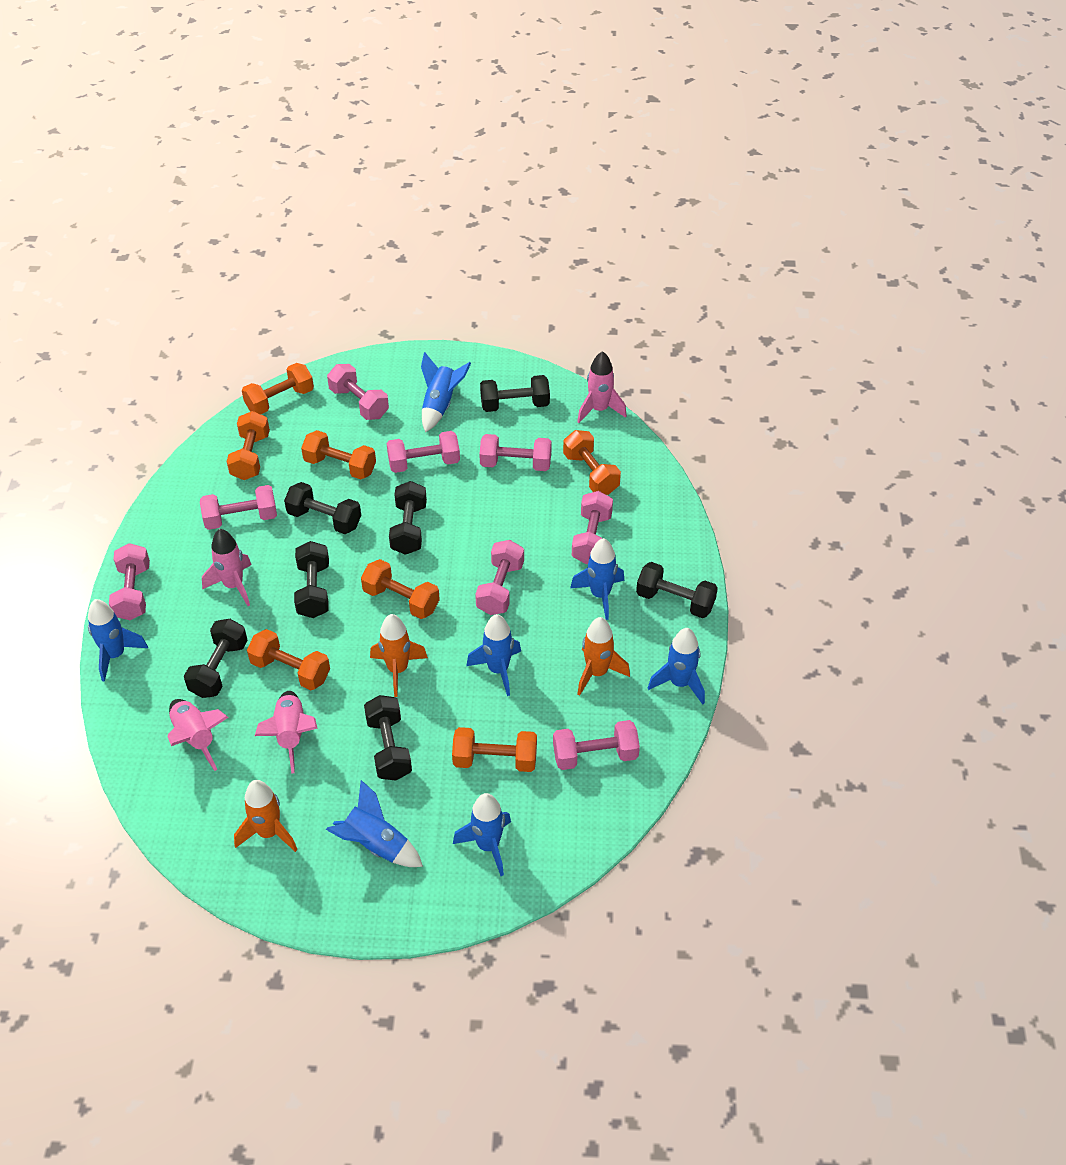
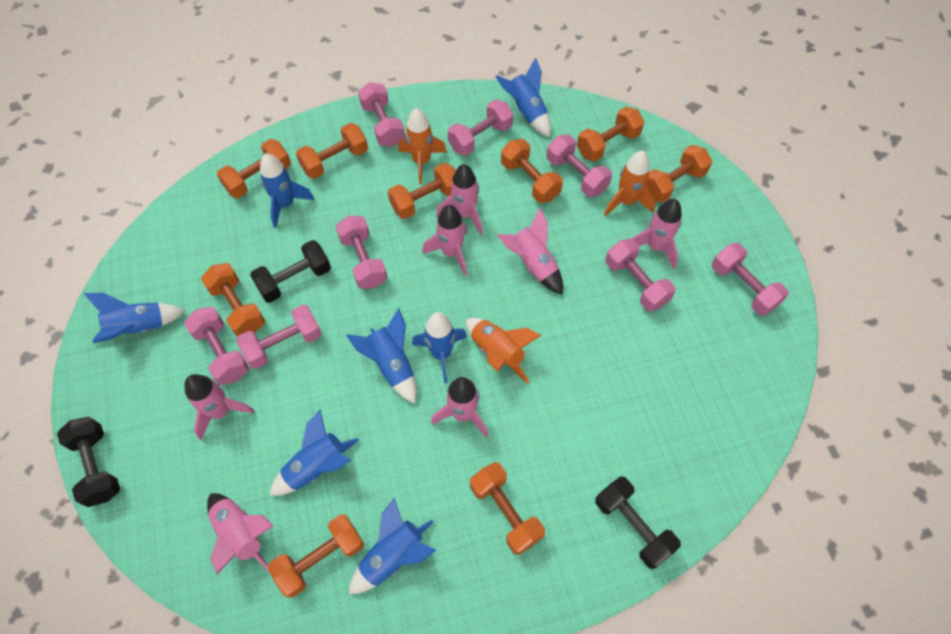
black dumbbell: [184,619,248,698] [284,482,361,534] [294,541,329,618] [364,695,412,780] [389,481,427,555] [480,375,550,412] [636,562,718,618] = 7 -> [57,417,120,507] [250,240,331,303] [595,476,681,569] = 3
orange dumbbell: [227,411,270,480] [242,363,314,414] [247,629,330,690] [301,430,376,479] [361,559,440,619] [452,727,537,772] [563,430,621,495] = 7 -> [201,263,265,337] [217,139,291,198] [268,514,364,598] [296,123,368,179] [388,163,455,219] [470,462,545,555] [501,139,563,203] [577,107,644,161] [646,145,712,203] = 9
pink rocket: [168,699,228,771] [202,529,252,606] [255,691,318,774] [577,351,627,423] = 4 -> [184,374,255,440] [207,493,274,574] [422,205,468,276] [431,377,488,437] [436,164,483,235] [497,208,563,295] [631,199,682,269] = 7

